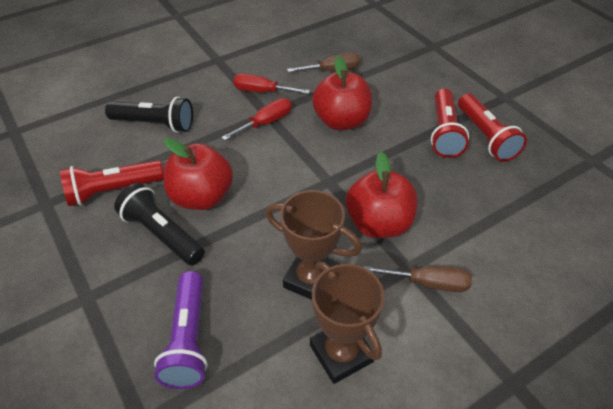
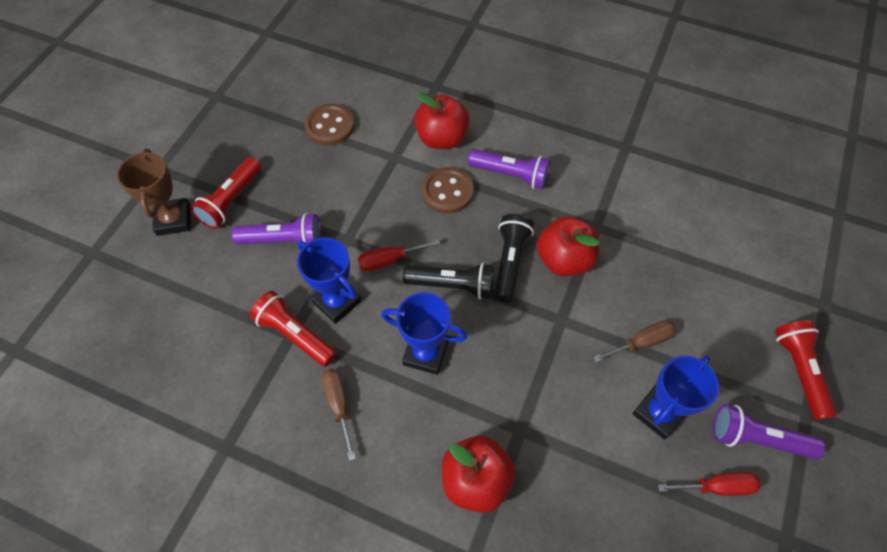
blue trophy: none = 0 -> [297,238,361,324] [381,292,467,375] [633,355,719,439] = 3
brown button: none = 0 -> [304,104,354,146] [422,167,474,214] = 2
brown trophy: [265,190,362,300] [310,262,385,384] = 2 -> [117,149,190,236] = 1
purple flashlight: [154,271,208,389] = 1 -> [231,213,321,245] [468,149,551,190] [713,404,825,459] = 3

